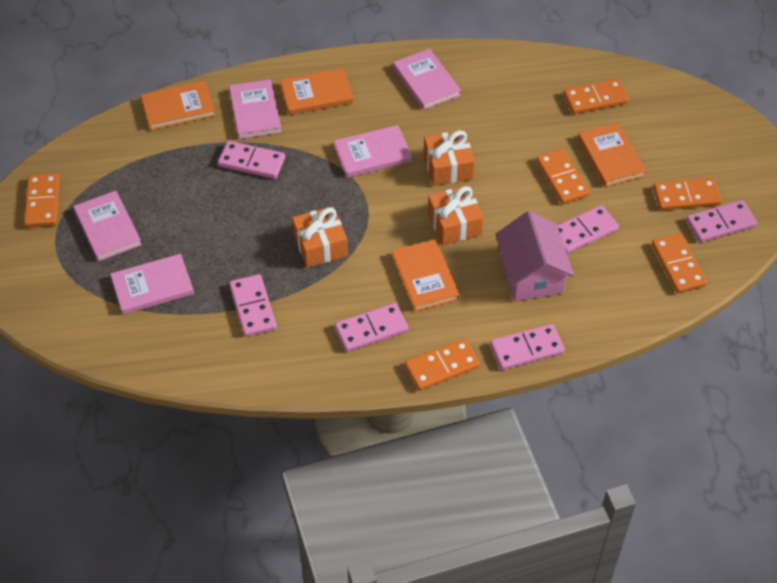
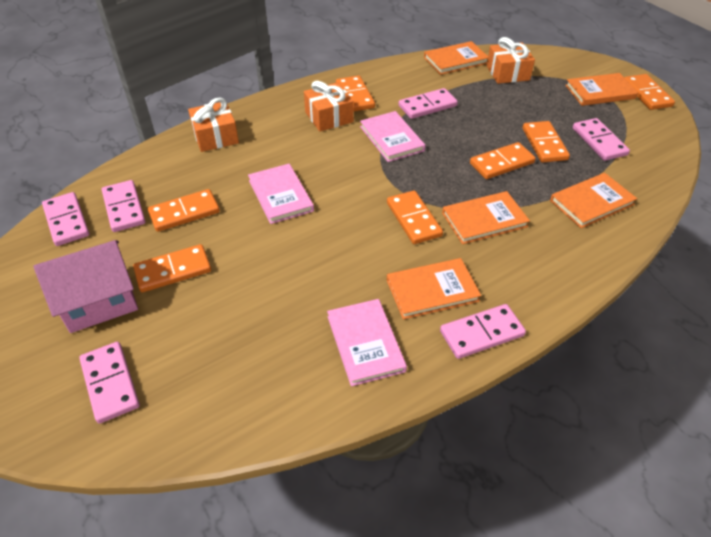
orange book: [141,81,216,130] [280,68,354,115] [392,239,460,312] [578,123,647,187] = 4 -> [387,258,481,319] [424,41,488,75] [442,191,530,244] [550,173,637,228] [565,73,638,106] = 5
orange domino: [24,173,60,228] [405,338,480,391] [536,148,590,204] [563,79,629,114] [652,233,707,293] [653,178,722,211] = 6 -> [133,244,211,292] [148,189,220,232] [336,75,375,111] [387,190,443,244] [470,142,536,179] [523,121,570,163] [624,74,675,110] = 7
pink book: [73,191,142,261] [110,254,194,315] [229,79,282,139] [334,125,412,178] [393,49,461,110] = 5 -> [248,164,314,224] [327,299,407,386] [360,111,425,162] = 3

